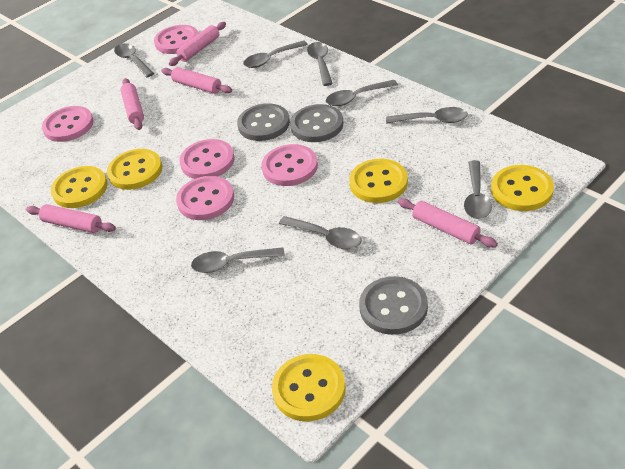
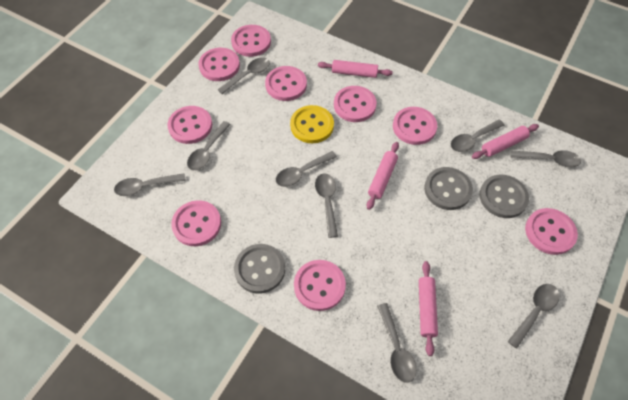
grey spoon: [114,43,154,77] [191,247,285,273] [243,40,308,68] [279,216,361,249] [307,42,333,86] [326,80,398,106] [386,107,468,124] [464,160,492,219] = 8 -> [114,173,186,196] [187,121,231,170] [217,57,270,94] [276,151,337,187] [315,173,338,238] [377,303,416,383] [451,120,505,152] [507,284,559,349] [510,150,581,167] = 9
pink button: [42,106,94,142] [154,25,199,54] [176,176,234,220] [179,139,235,179] [261,144,318,186] = 5 -> [167,106,212,144] [171,200,221,246] [198,48,240,81] [231,25,271,57] [265,66,307,101] [294,260,346,311] [334,86,377,122] [393,107,437,145] [525,208,578,255] = 9
pink rolling pin: [26,204,116,233] [120,78,144,130] [161,67,232,94] [169,22,226,66] [398,198,498,248] = 5 -> [318,60,393,78] [367,142,399,210] [419,261,438,356] [472,124,539,159] = 4
yellow button: [51,166,108,208] [107,149,162,190] [272,354,346,422] [349,159,408,203] [491,165,554,211] = 5 -> [290,105,334,143] = 1

